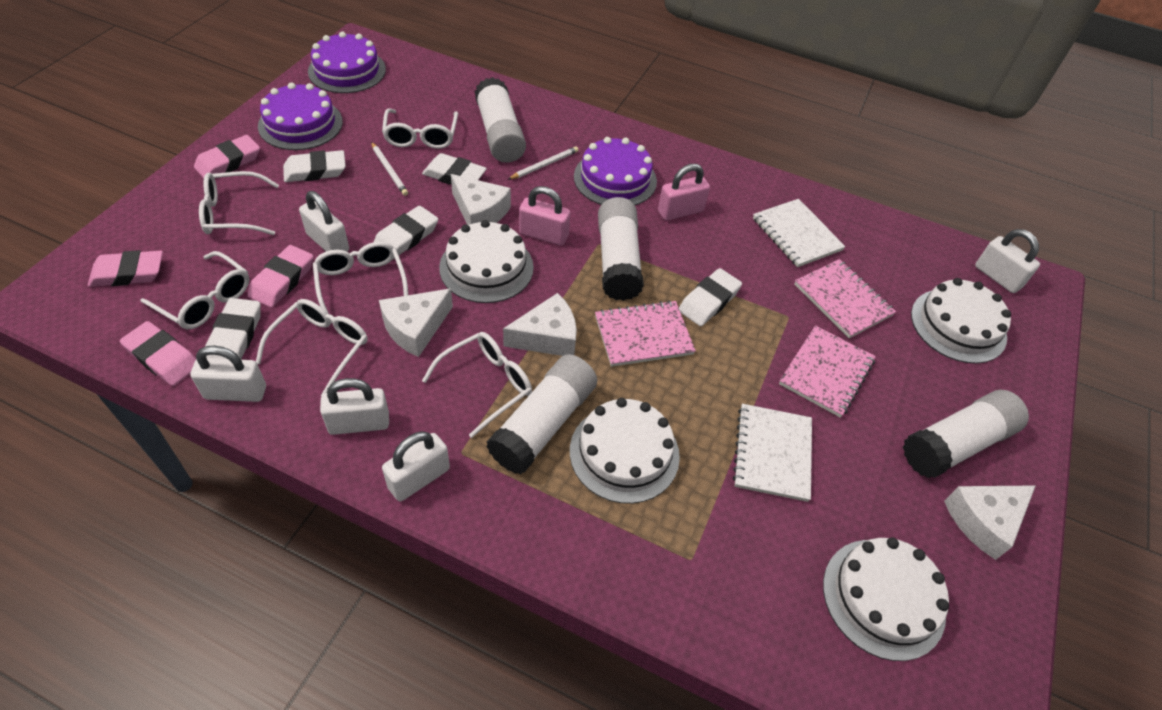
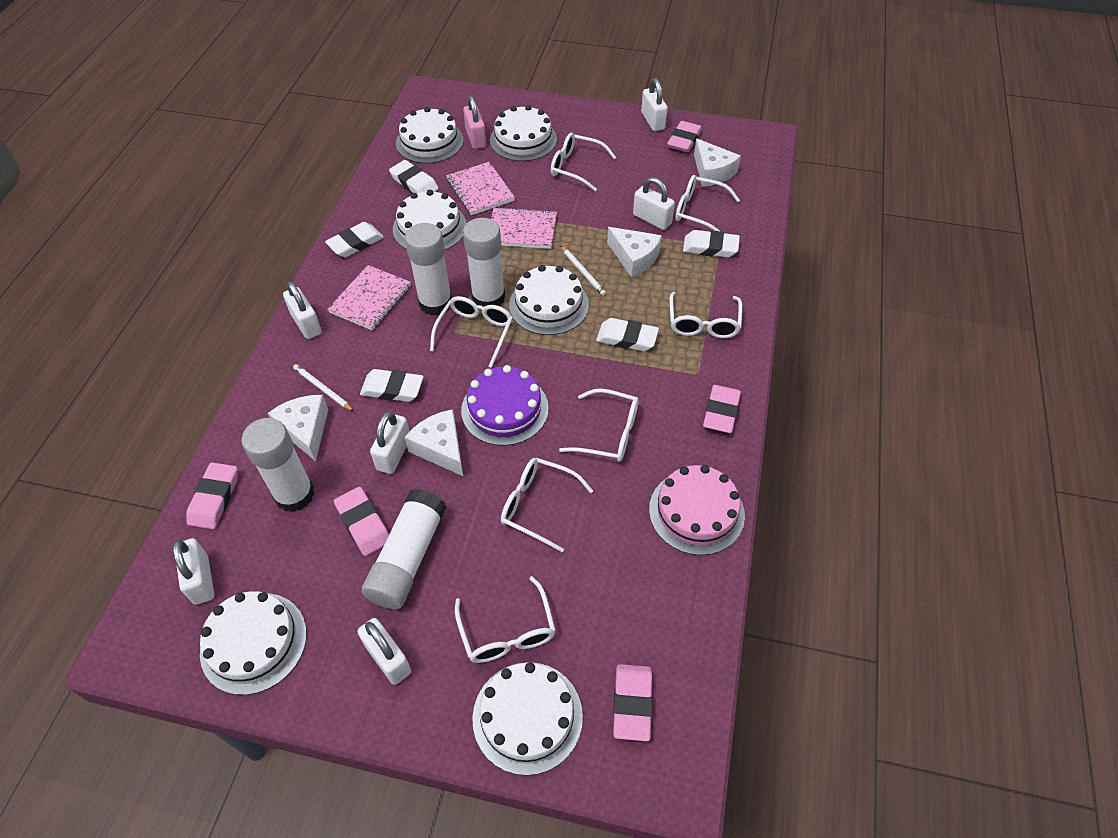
pink cake: none = 0 -> [649,465,745,555] = 1
pink eraser: [88,250,163,287] [120,321,196,386] [194,135,260,178] [248,245,313,308] = 4 -> [186,462,238,529] [334,487,389,556] [613,664,653,741] [667,121,702,152] [703,385,741,433] = 5
pink padlock: [519,186,571,246] [658,164,710,221] = 2 -> [463,96,486,149] = 1
purple cake: [258,82,343,150] [308,32,386,93] [574,137,657,205] = 3 -> [461,365,549,446] = 1
white cake: [439,220,534,303] [570,398,680,504] [823,537,949,661] [911,278,1011,364] = 4 -> [200,591,307,695] [393,190,466,250] [396,107,463,163] [472,662,583,776] [490,105,557,161] [509,265,589,335] = 6
white glasses: [140,251,250,329] [199,171,279,235] [256,299,368,396] [313,242,408,323] [382,108,458,149] [422,332,532,438] = 6 -> [430,296,513,368] [455,576,556,663] [501,458,593,552] [551,133,616,192] [559,388,639,462] [670,292,743,338] [675,175,740,231] = 7
white notebook: [733,404,812,502] [753,199,845,267] = 2 -> none = 0
white padlock: [190,346,266,402] [299,191,349,252] [320,378,389,435] [382,431,450,501] [975,229,1040,293] = 5 -> [173,538,214,605] [283,281,322,339] [357,618,411,685] [370,411,410,474] [633,177,675,230] [641,78,668,131] = 6

